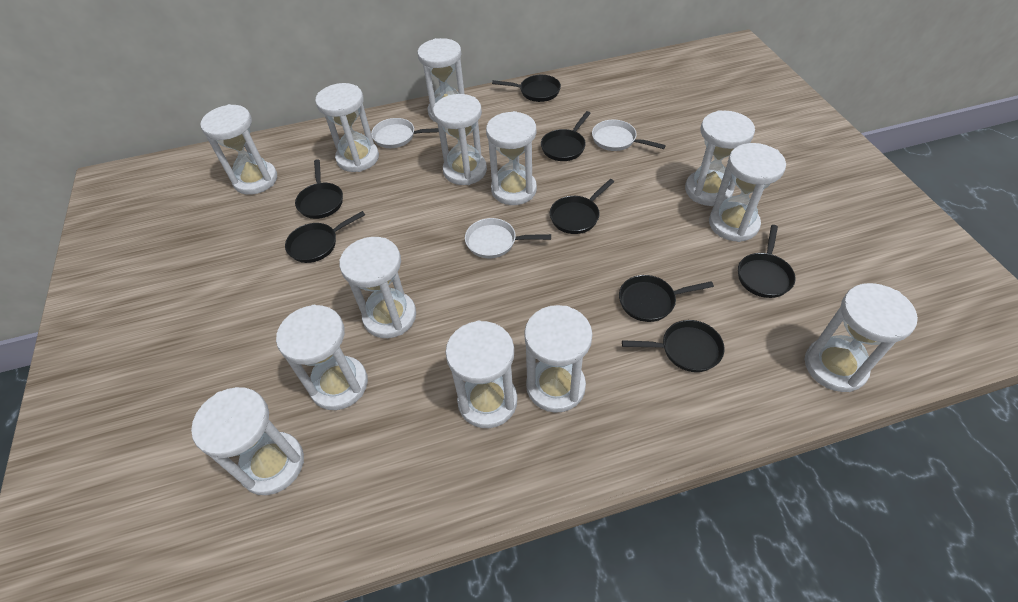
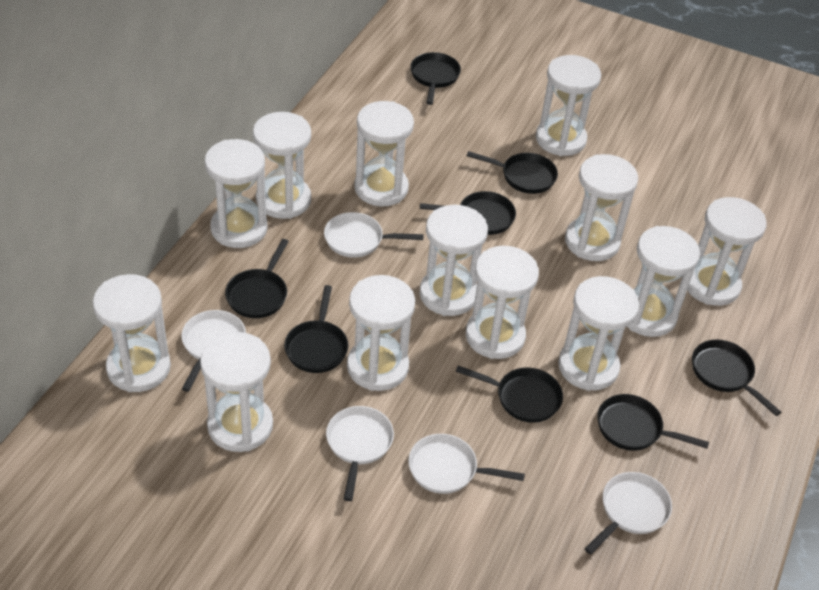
white pan: [371,118,439,148] [465,218,551,258] [592,120,666,151] = 3 -> [181,310,246,392] [324,212,423,258] [326,406,394,501] [408,434,525,494] [584,472,672,555] = 5

